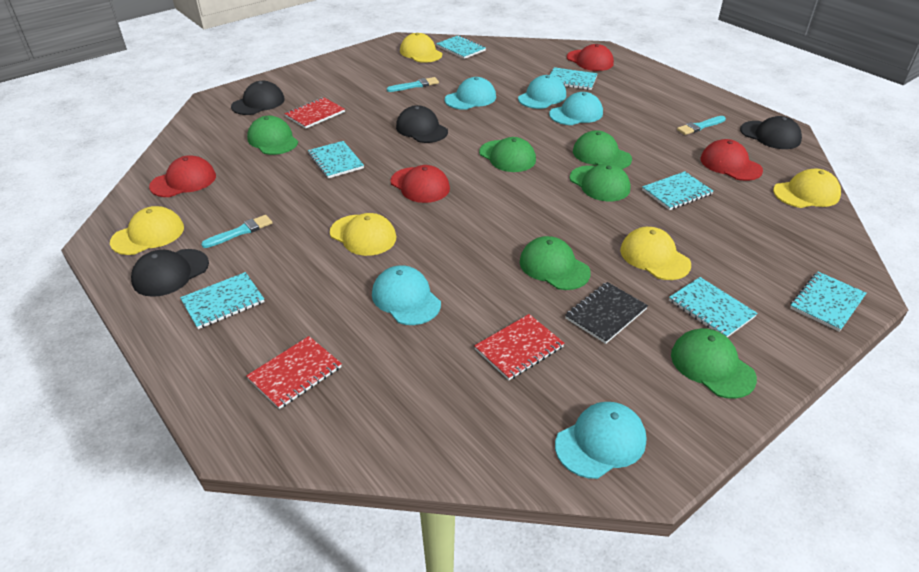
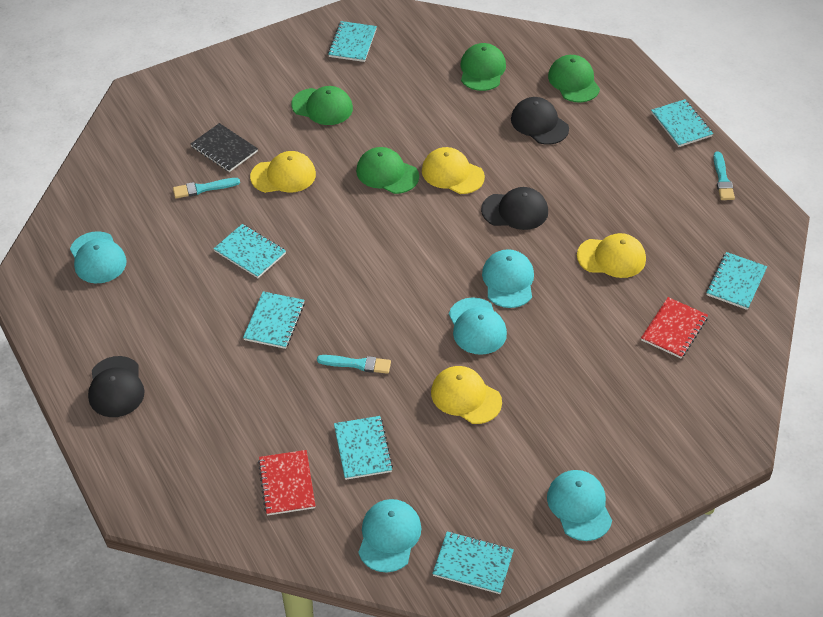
black cap: [131,249,209,297] [231,81,285,115] [396,105,448,143] [740,116,802,149] = 4 -> [88,356,145,417] [481,187,548,230] [511,97,569,145] = 3
green cap: [247,116,298,155] [479,137,536,172] [520,236,591,290] [570,164,630,201] [573,130,632,169] [671,328,757,399] = 6 -> [291,86,353,125] [356,147,419,194] [461,43,506,91] [548,55,600,103] = 4
red cap: [149,155,216,197] [391,165,450,203] [567,44,614,71] [700,139,763,181] = 4 -> none = 0
red notebook: [246,336,342,409] [285,98,345,129] [474,314,565,380] = 3 -> [258,450,315,515] [641,297,708,358] = 2
yellow cap: [110,206,184,255] [330,213,396,256] [400,33,442,63] [620,227,691,280] [773,168,841,208] = 5 -> [250,151,316,193] [422,147,485,194] [431,366,502,424] [577,233,646,278] = 4

